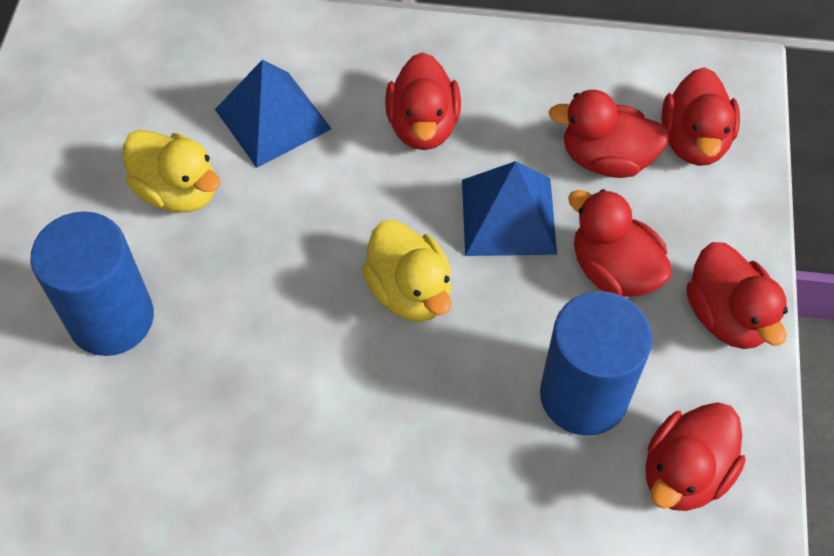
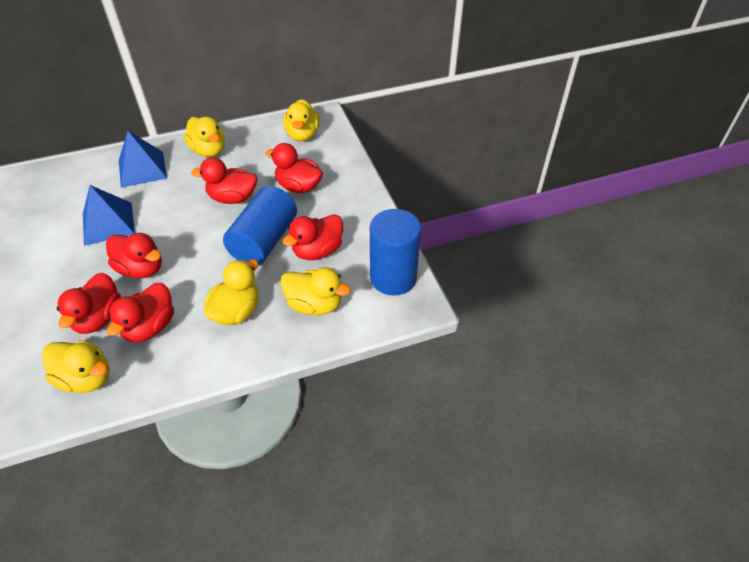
yellow duck: [123,130,220,213] [362,220,451,322] = 2 -> [42,340,110,393] [184,117,225,157] [204,259,259,325] [280,267,351,315] [283,99,320,141] = 5

